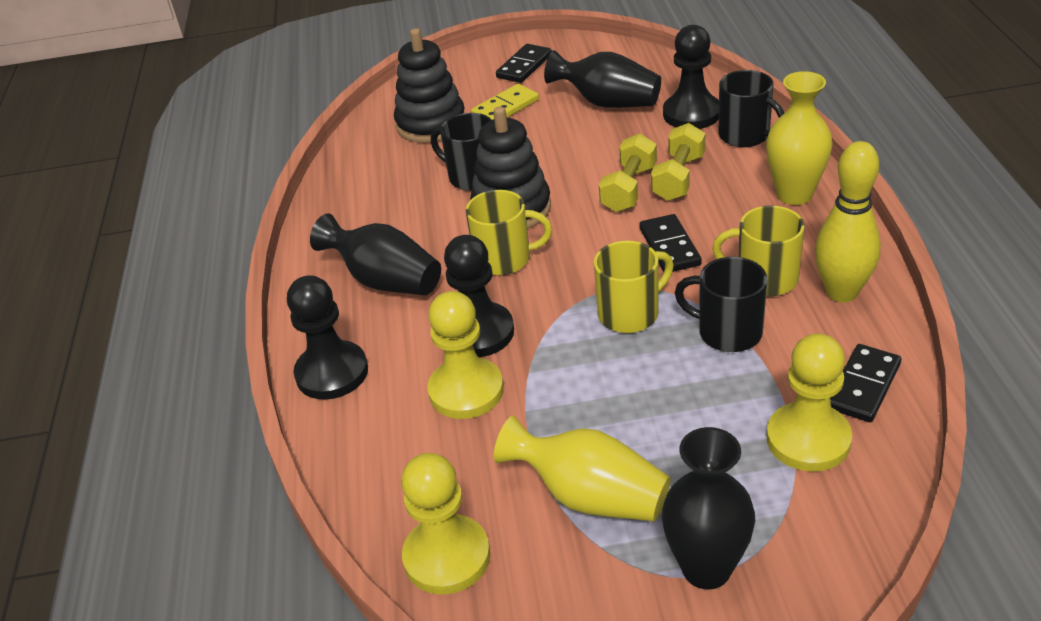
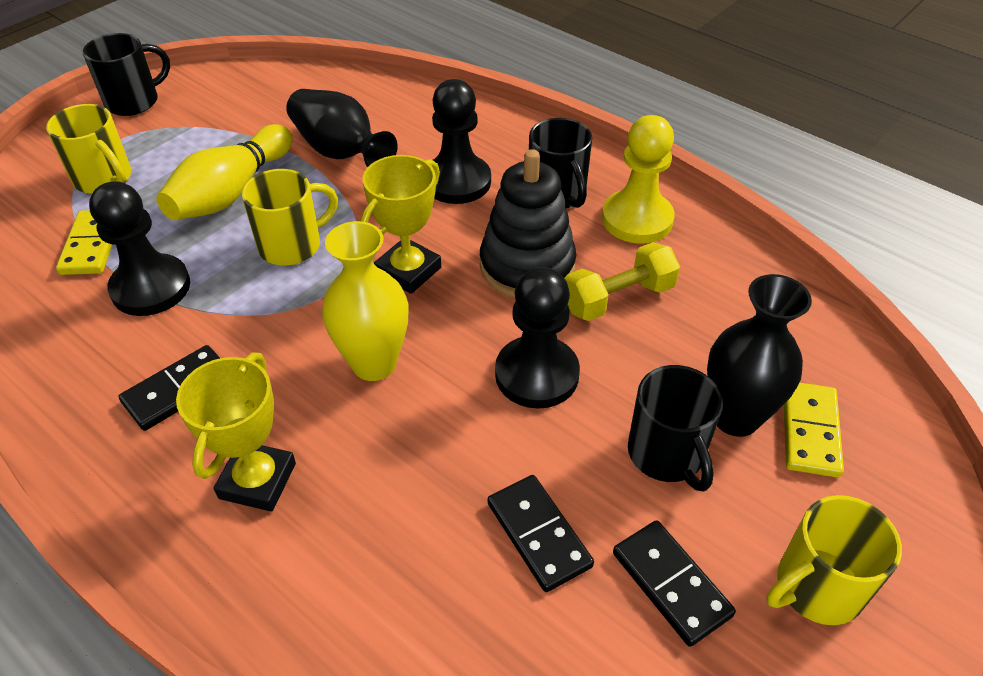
black stacking toy: [394,28,465,143] [470,107,551,229] = 2 -> [480,149,576,298] = 1
black vase: [310,213,441,295] [544,50,661,108] [662,427,755,590] = 3 -> [286,89,398,167] [707,274,812,437] = 2
yellow domino: [471,84,539,120] = 1 -> [56,210,113,275] [784,383,844,478] = 2
yellow dumbbell: [599,134,657,212] [651,123,705,201] = 2 -> [565,242,680,321] = 1
yellow pawn: [401,453,490,595] [427,291,504,419] [766,333,852,471] = 3 -> [602,115,675,244] = 1
yellow trophy: none = 0 -> [176,352,296,512] [360,155,441,294] = 2
yellow vase: [494,416,671,521] [766,71,833,205] = 2 -> [322,221,408,381] = 1

